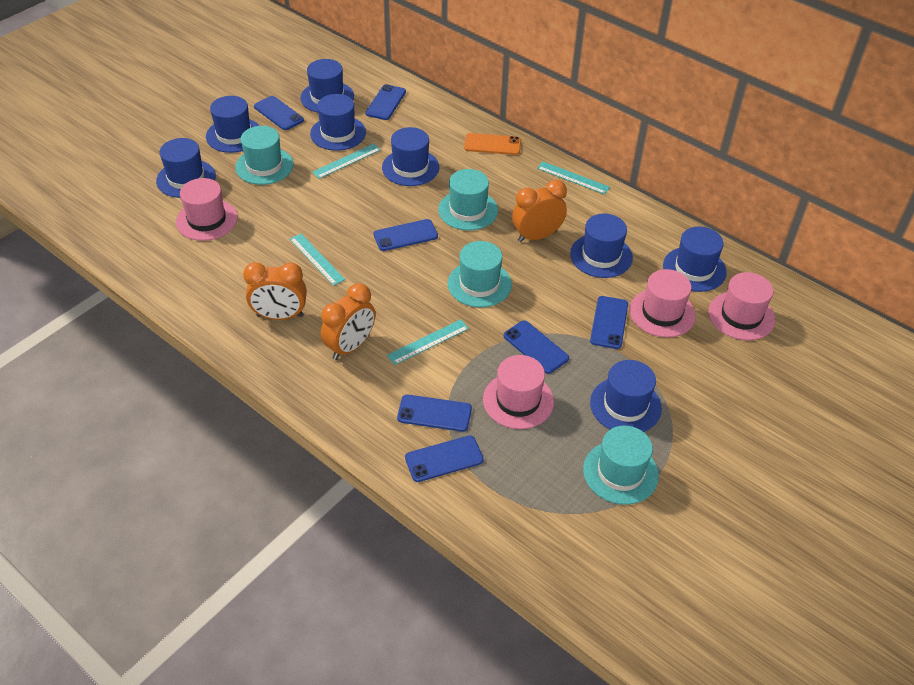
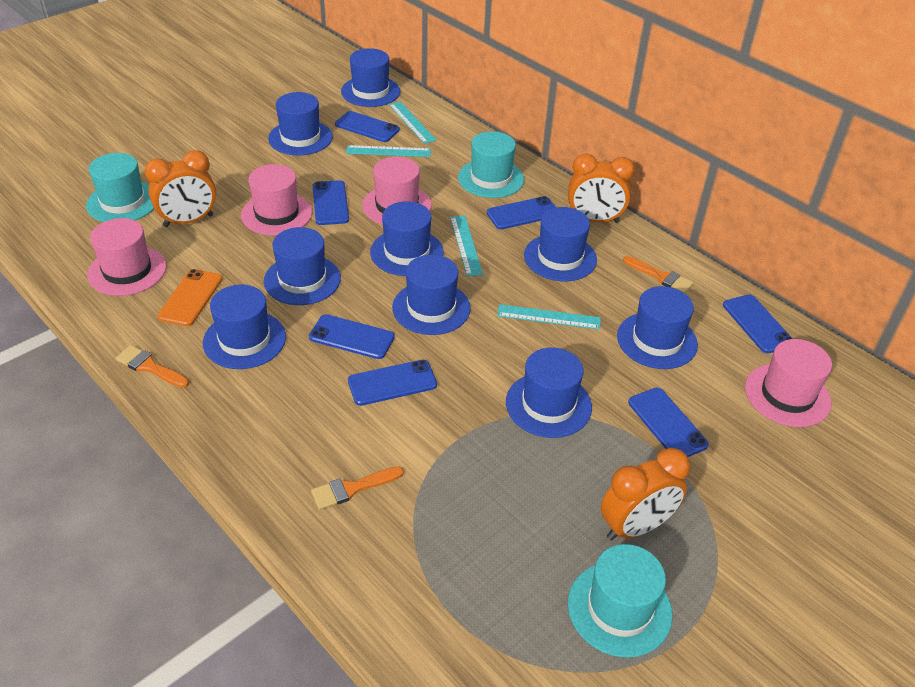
blue hat: [156,138,216,198] [206,96,260,153] [301,59,354,113] [310,94,366,151] [382,127,439,186] [570,214,633,278] [590,360,662,432] [663,227,727,292] = 8 -> [203,284,286,369] [264,227,341,305] [268,92,333,155] [341,48,400,107] [370,201,444,276] [392,255,471,335] [506,347,592,438] [524,207,597,281] [617,286,698,369] = 9
orange brush: none = 0 -> [116,345,189,388] [311,467,404,510] [623,256,693,293] = 3
turquoise hat: [235,126,294,185] [438,169,498,231] [448,241,512,307] [583,426,659,505] = 4 -> [86,153,154,222] [458,131,524,198] [568,544,673,658] = 3

